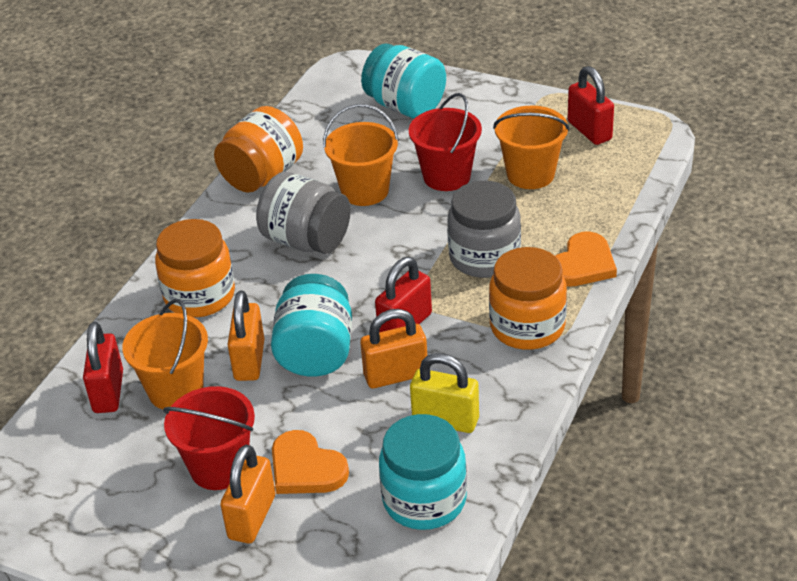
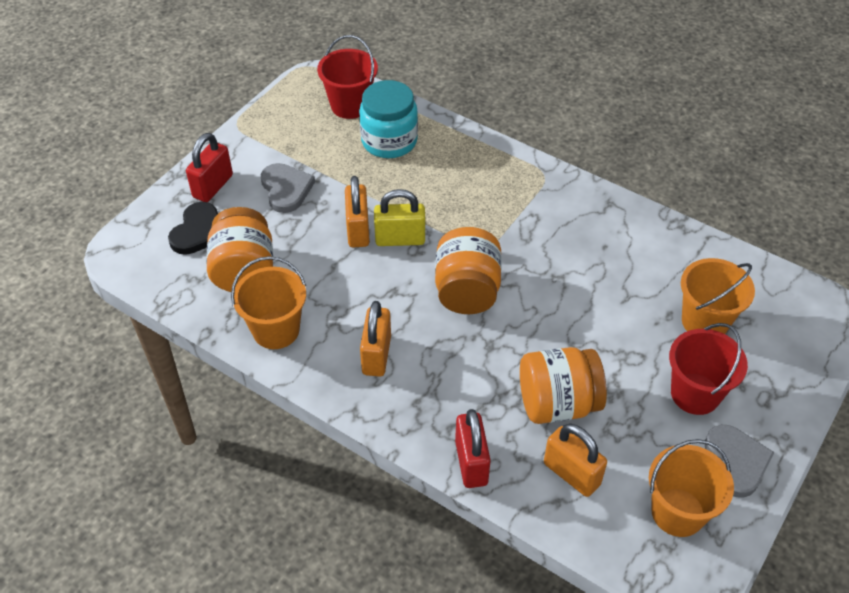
black heart: none = 0 -> [168,202,218,255] = 1
grey heart: none = 0 -> [261,163,315,213] [705,425,774,498] = 2
grey jar: [256,172,351,254] [447,180,521,278] = 2 -> none = 0
orange heart: [272,430,349,494] [555,231,617,287] = 2 -> none = 0
red padlock: [83,322,123,413] [375,257,432,332] [568,66,614,145] = 3 -> [186,133,233,202] [455,409,491,488] = 2
turquoise jar: [271,274,352,377] [361,44,446,119] [379,414,467,530] = 3 -> [359,80,418,158] = 1

